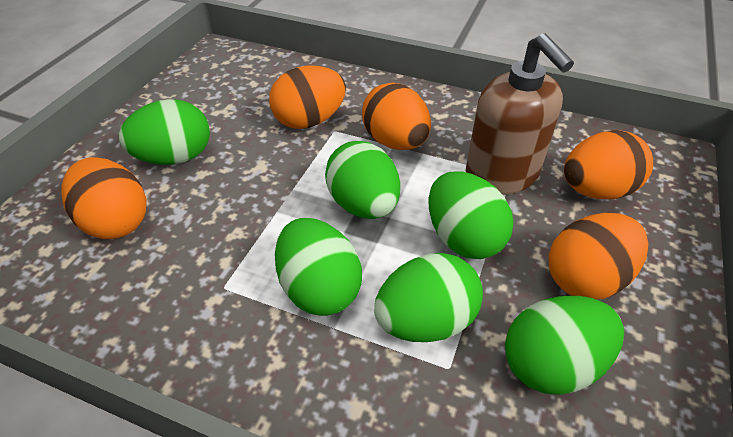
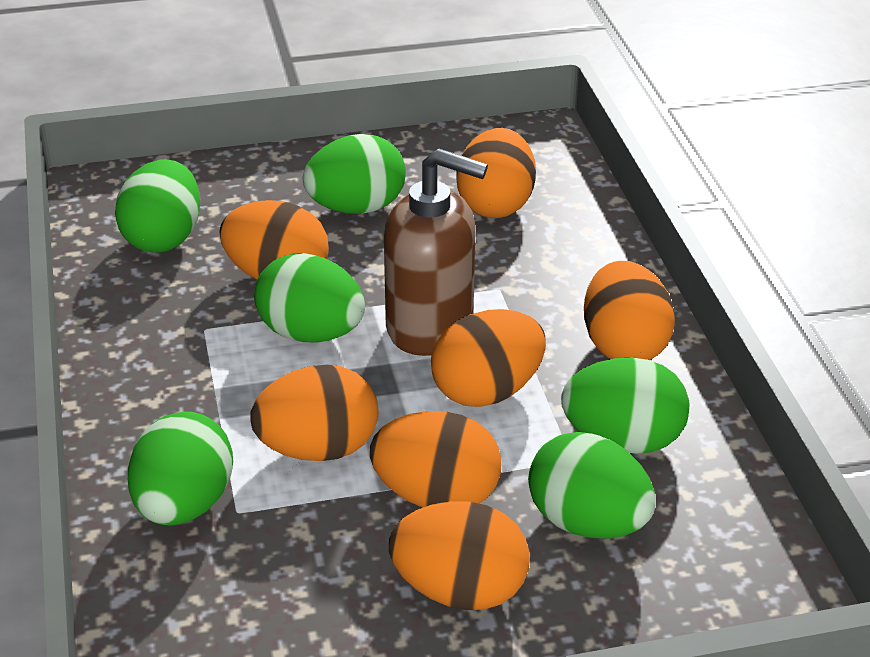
orange egg: [61,157,146,239] [269,65,346,129] [362,83,431,150] [549,213,648,299] [564,130,653,199] = 5 -> [220,200,329,279] [250,365,378,461] [370,411,502,508] [389,501,530,610] [431,309,546,407] [457,128,536,218] [584,261,675,360] = 7

